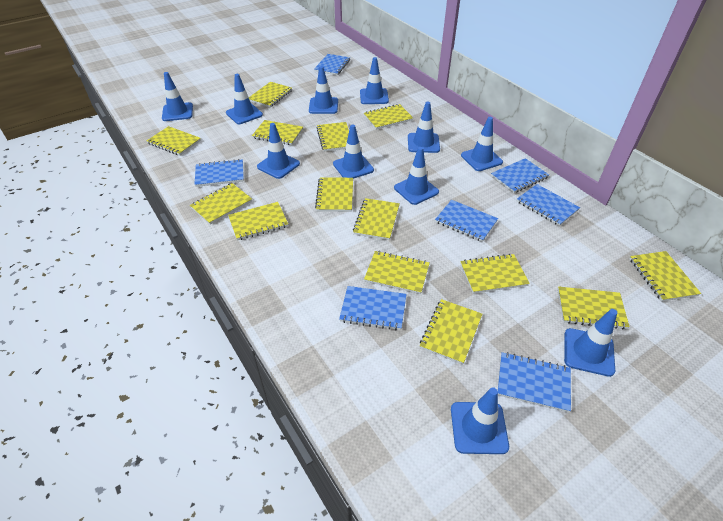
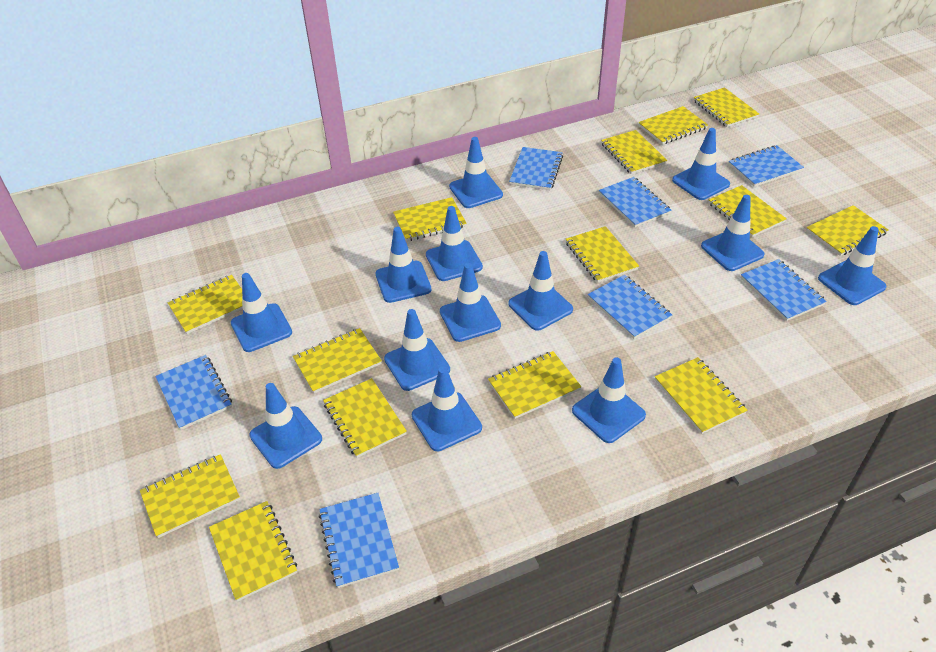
blue traffic cone: [162,72,193,121] [226,74,263,124] [257,123,300,179] [309,66,338,114] [333,125,374,179] [360,57,389,104] [394,147,439,205] [408,102,440,153] [451,387,509,454] [461,117,503,171] [564,309,617,377] = 11 -> [231,273,292,352] [249,383,322,469] [376,227,431,303] [384,309,450,391] [412,367,482,451] [426,206,483,281] [440,263,501,342] [449,137,503,208] [508,251,573,331] [572,357,646,443] [672,128,730,200] [701,195,765,271] [818,226,886,305] = 13

